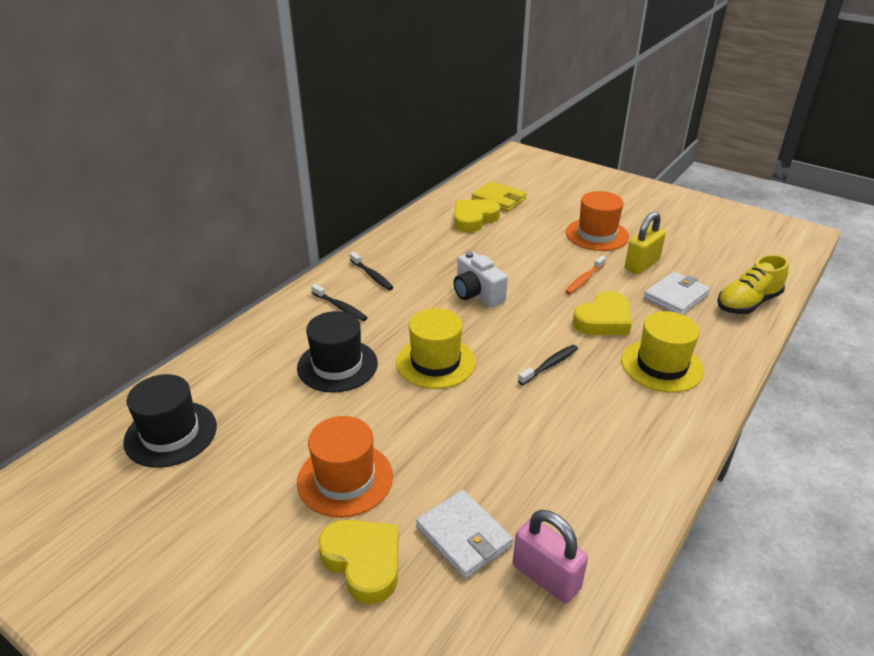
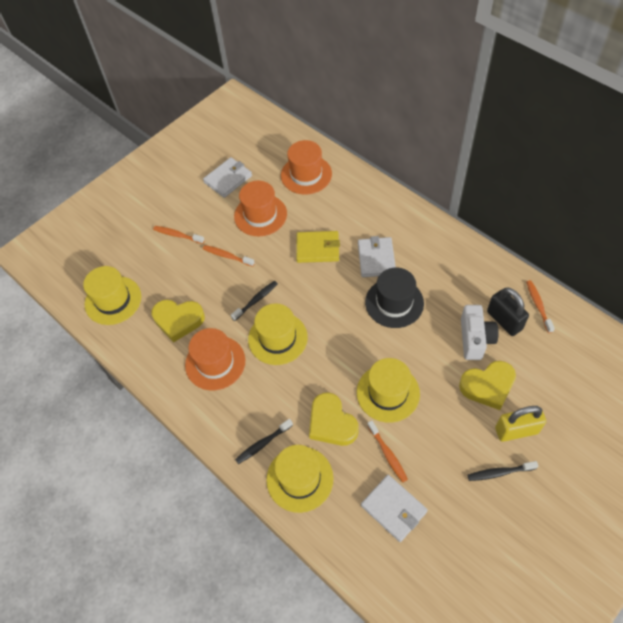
black hat: [123,374,217,468] [297,311,378,393] = 2 -> [365,268,424,328] = 1
black padlock: none = 0 -> [487,288,529,336] = 1
orange hat: [297,416,393,518] [566,191,629,251] = 2 -> [185,328,245,390] [234,181,287,236] [281,140,332,194] = 3
orange toothbrush: [565,256,606,294] = 1 -> [153,226,205,244] [203,245,255,267] [367,420,408,483] [526,280,555,333] = 4
pink padlock: [513,510,588,603] = 1 -> none = 0
white wallet: [416,490,513,579] [644,271,711,315] = 2 -> [203,157,252,198] [358,236,396,277] [361,475,428,542] = 3
yellow hat: [396,308,476,389] [621,311,704,393] = 2 -> [83,266,141,325] [248,303,308,365] [266,445,333,513] [357,358,420,423] = 4
yellow shoe: [717,254,789,314] = 1 -> none = 0

